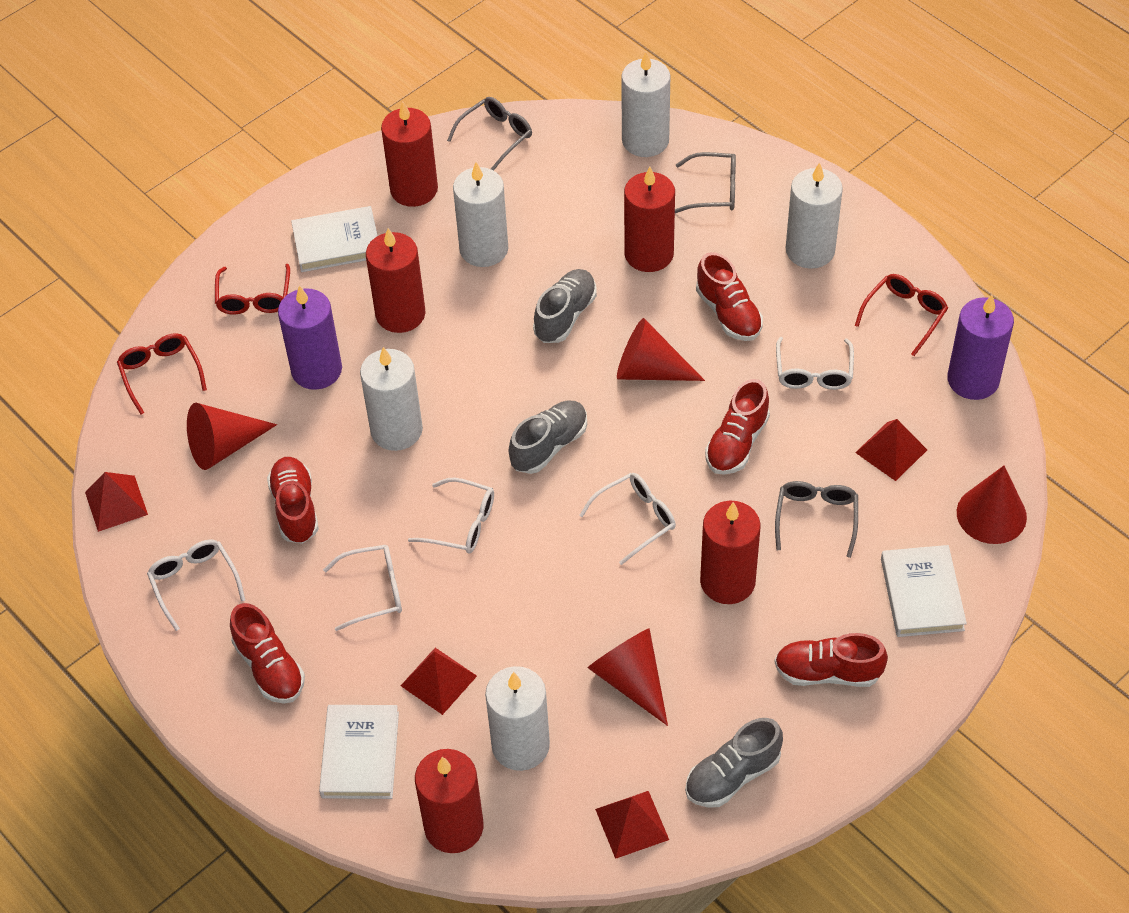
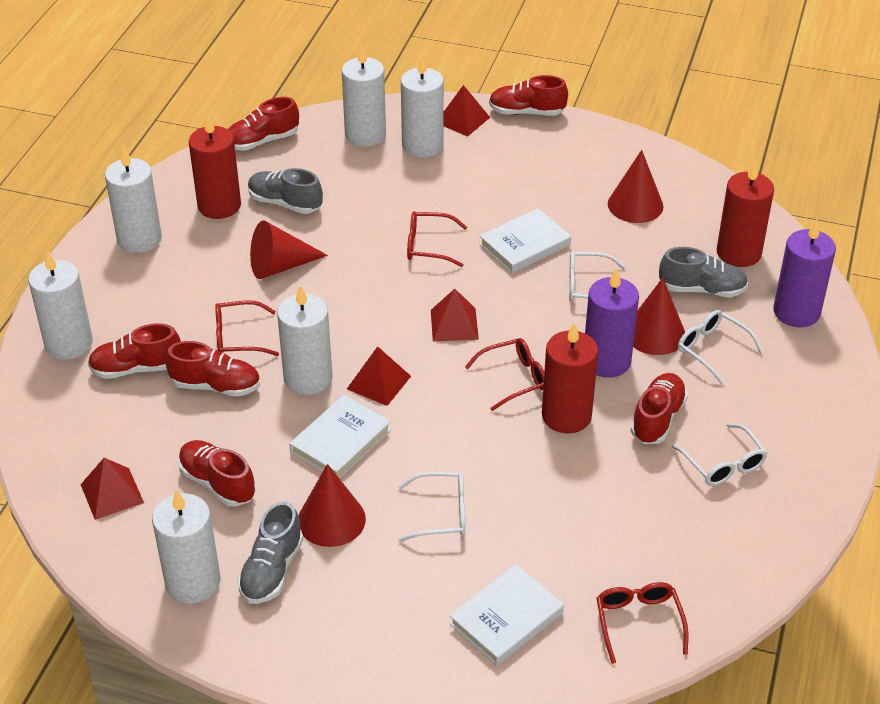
grey glasses: [447,97,532,171] [675,152,736,213] [775,481,858,558] = 3 -> none = 0
red candle: [366,228,426,333] [381,101,438,207] [415,749,484,853] [624,167,675,272] [700,501,761,604] = 5 -> [189,115,241,219] [542,322,598,434] [717,161,774,267] = 3
red glasses: [117,333,207,415] [215,264,290,315] [855,274,948,356] = 3 -> [215,300,279,356] [407,211,467,267] [465,338,544,411] [596,582,688,664] = 4
red shoe: [230,603,305,704] [267,457,319,544] [696,252,763,341] [705,379,770,475] [775,633,888,687] = 5 -> [88,323,181,379] [166,341,260,397] [178,440,255,506] [228,97,299,151] [489,75,568,116] [631,373,688,444] = 6
white candle: [360,347,423,451] [453,162,508,267] [485,666,550,771] [621,52,670,157] [786,162,843,269] = 5 -> [28,250,93,360] [105,147,162,253] [152,490,221,604] [277,285,333,395] [342,45,386,147] [401,55,444,158] = 6
white glasses: [147,539,245,631] [323,545,402,631] [408,478,494,554] [579,473,676,565] [776,337,854,390] = 5 -> [398,472,465,542] [569,251,626,302] [672,423,767,486] [678,310,764,385] = 4

